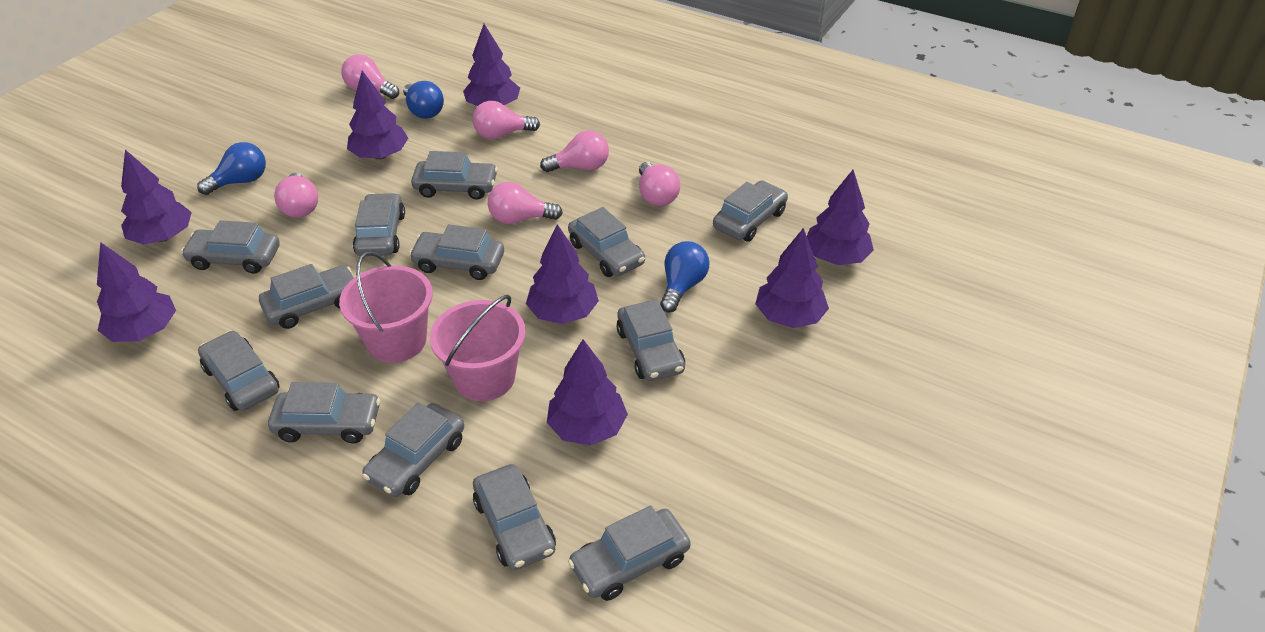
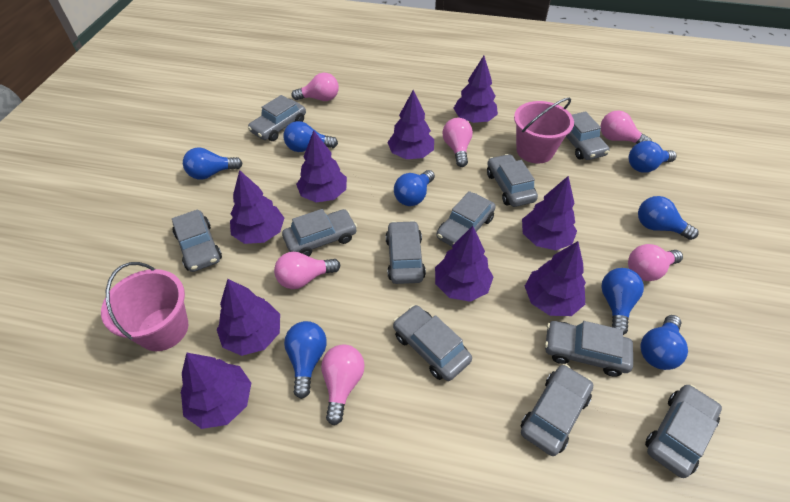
blue light bulb: [197,142,266,195] [403,81,444,119] [660,241,709,313] = 3 -> [183,147,243,180] [284,121,338,152] [284,321,327,399] [394,170,435,206] [601,268,644,335] [629,141,677,173] [638,196,699,240] [640,315,688,370] = 8
grey car: [181,220,280,274] [198,331,279,411] [259,264,354,329] [268,382,380,444] [353,193,405,256] [362,403,464,497] [409,224,504,280] [411,151,498,200] [473,464,556,570] [568,207,645,277] [568,505,691,601] [617,300,685,381] [713,180,788,242] = 13 -> [172,209,222,272] [248,95,306,141] [282,209,357,256] [386,221,426,284] [393,305,472,381] [436,191,496,246] [487,154,538,207] [521,365,593,456] [545,321,633,377] [566,111,610,160] [645,384,722,478] = 11
purple tree: [97,242,176,342] [121,150,192,244] [347,71,408,159] [463,24,520,106] [526,224,599,324] [547,339,628,445] [755,228,829,328] [807,170,874,265] = 8 -> [181,353,251,429] [217,279,280,356] [230,170,284,244] [296,130,347,202] [387,90,434,159] [435,226,493,302] [454,56,498,123] [522,176,577,250] [525,241,586,316] = 9

